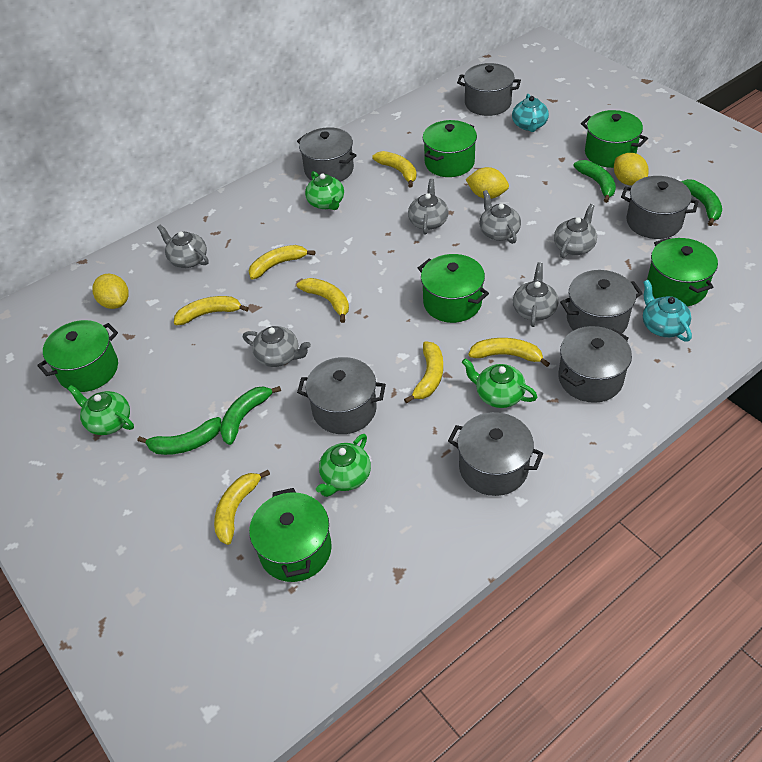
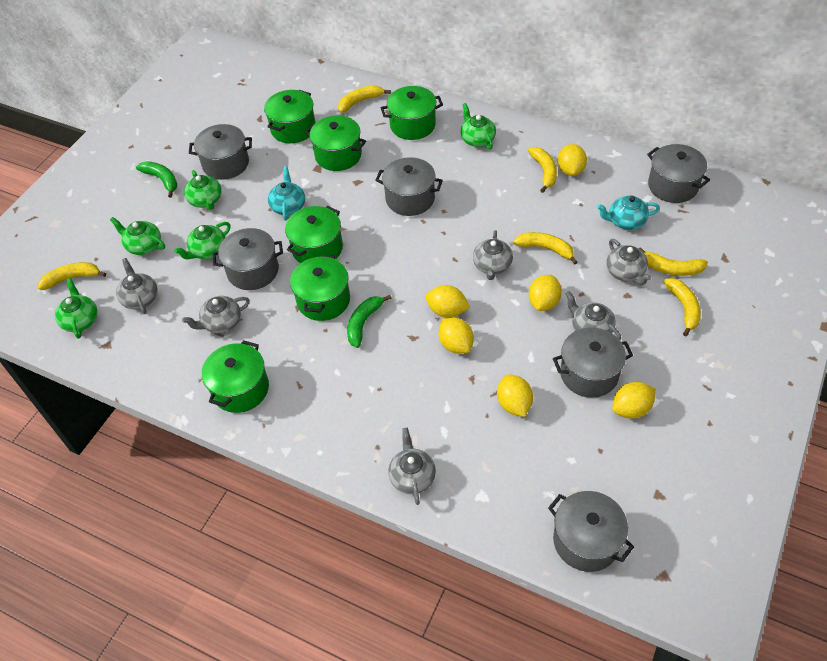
green banana: [138,417,221,455] [220,386,281,445] [573,160,616,203] [681,179,722,226] = 4 -> [136,161,177,198] [347,295,392,348] = 2
green teapot: [68,385,134,435] [305,171,344,210] [316,434,371,497] [462,358,537,408] = 4 -> [55,278,98,339] [110,217,165,255] [174,222,230,259] [184,170,222,210] [461,103,496,149] = 5
grey pot: [297,127,357,182] [297,357,386,434] [448,412,543,496] [457,63,521,116] [558,326,632,403] [560,270,643,333] [621,176,699,239] = 7 -> [189,124,252,180] [212,228,283,290] [375,157,443,216] [548,491,634,572] [553,327,633,398] [647,144,710,203] = 6
yellow banana: [174,296,249,325] [214,470,270,545] [249,245,315,280] [297,278,349,323] [372,151,417,188] [404,341,443,403] [469,338,550,367] = 7 -> [38,262,106,290] [338,85,391,113] [513,232,578,265] [528,147,557,193] [639,247,708,276] [664,278,701,336] = 6
yellow lemon: [92,274,129,309] [465,167,509,199] [614,153,649,186] = 3 -> [425,285,470,318] [438,317,474,354] [497,374,533,417] [528,275,562,311] [558,144,587,176] [612,382,656,419] = 6

